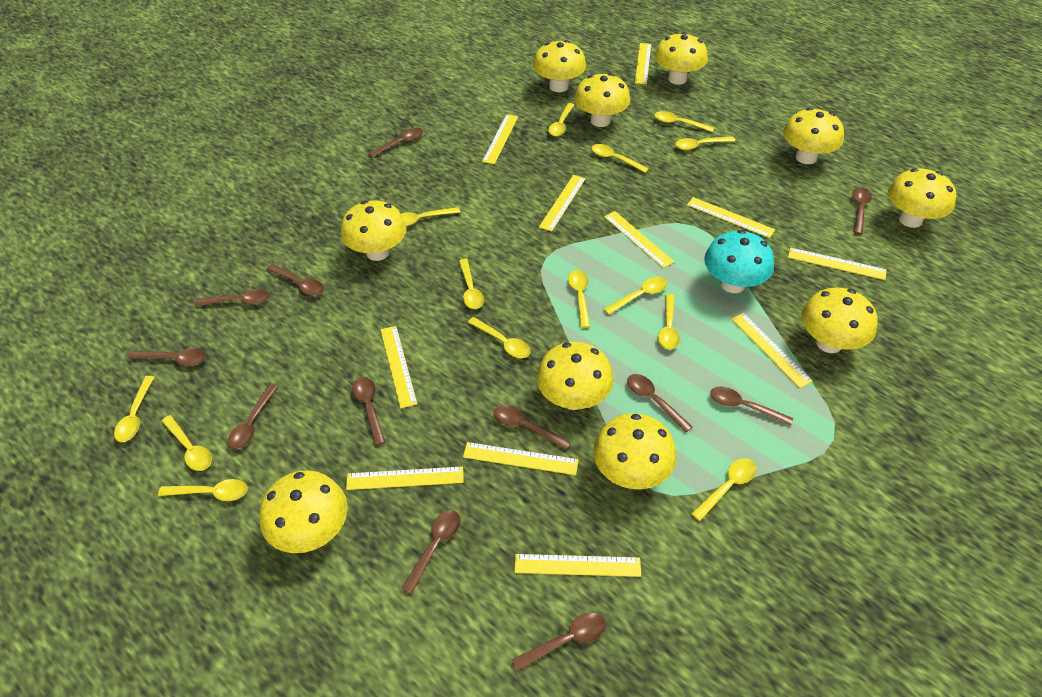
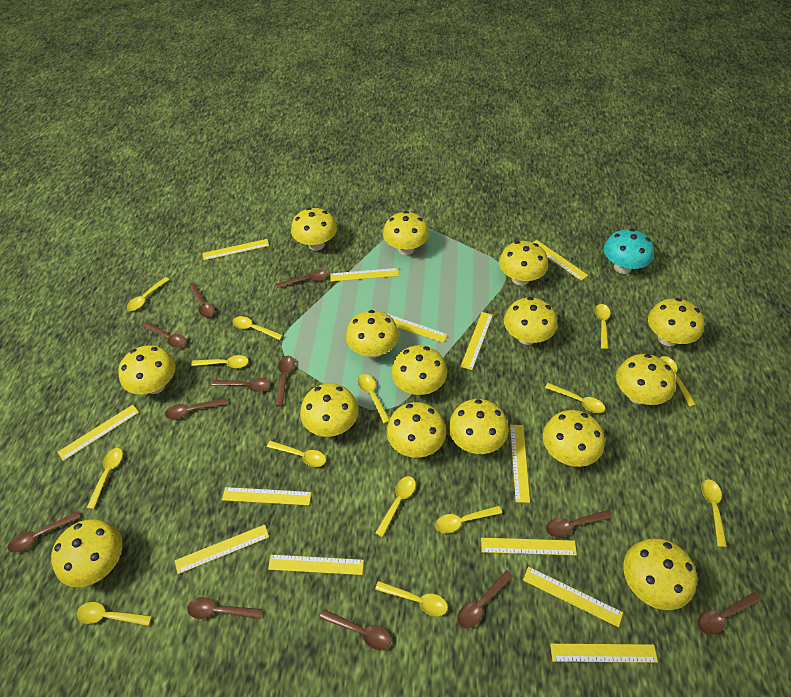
yellow mushroom: [259,470,348,553] [341,200,407,261] [533,40,586,92] [537,342,614,410] [574,73,630,127] [593,413,677,489] [655,32,708,85] [783,108,844,164] [801,288,878,353] [888,168,956,228] = 10 -> [51,519,123,587] [118,345,176,394] [291,208,337,251] [300,383,359,437] [346,310,399,358] [383,211,429,255] [387,402,446,458] [391,345,447,395] [449,399,509,454] [499,241,548,286] [504,297,557,345] [543,410,605,467] [616,354,676,405] [623,538,697,610] [648,298,704,346] = 15
yellow ruler: [346,466,464,490] [381,326,417,408] [463,442,579,475] [482,114,518,164] [515,554,641,577] [539,175,586,231] [604,211,675,268] [635,43,651,84] [687,197,775,238] [731,313,813,388] [788,247,887,280] = 11 -> [58,405,139,461] [175,525,269,574] [203,239,269,260] [222,487,311,505] [268,555,364,575] [330,268,399,282] [386,313,448,343] [460,312,493,370] [481,538,577,555] [510,425,530,503] [523,567,623,627] [533,240,588,281] [550,644,658,663] = 13

